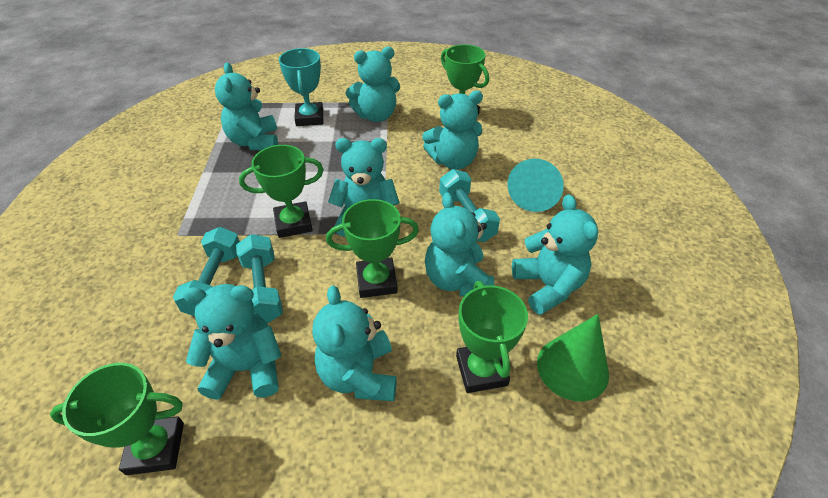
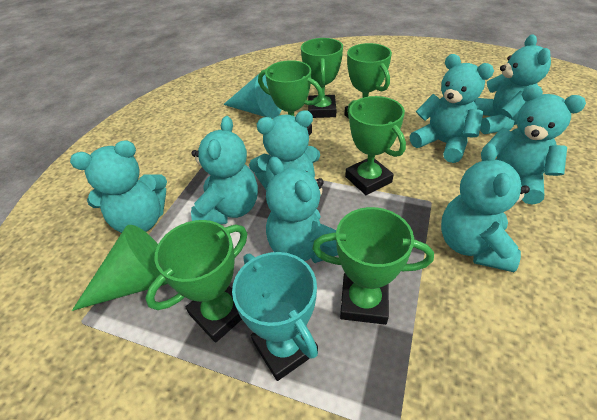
green trophy: [50,363,184,475] [239,145,324,238] [326,199,419,298] [441,44,489,114] [456,281,528,393] = 5 -> [145,220,247,343] [258,60,323,135] [301,38,343,118] [312,207,434,325] [344,43,392,119] [345,96,406,195] = 6
turquoise dumbbell: [173,227,240,316] [236,234,283,324] [439,169,500,242] = 3 -> none = 0

